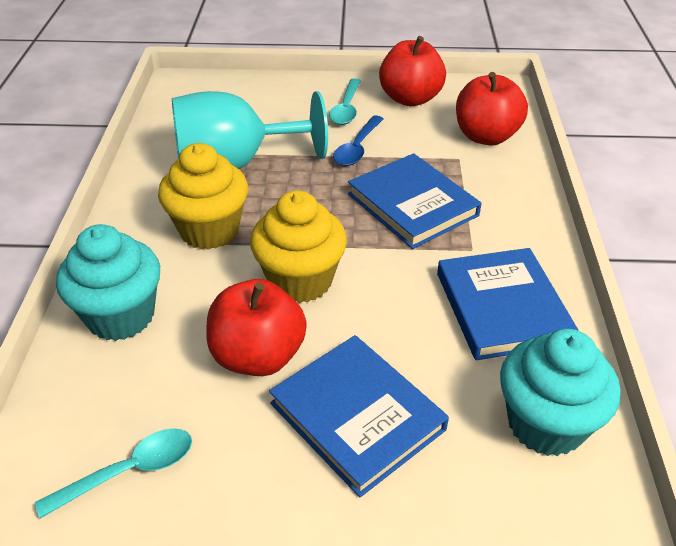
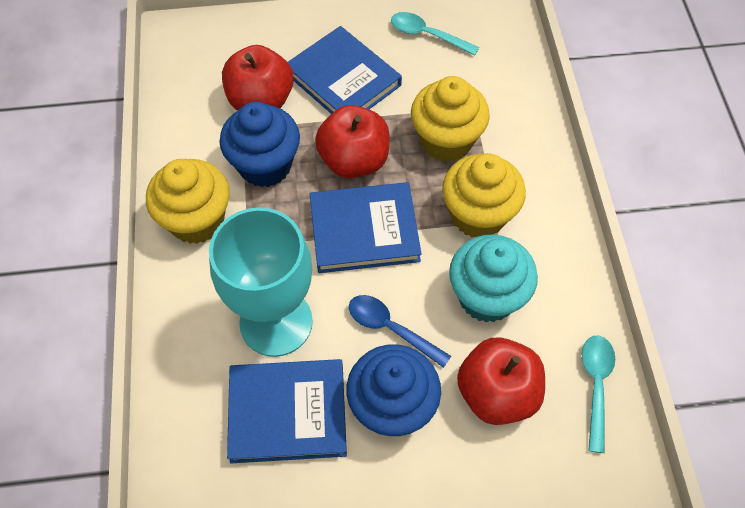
blue cupcake: none = 0 -> [220,102,300,187] [346,344,441,436] = 2
turquoise cupcake: [56,224,160,341] [500,329,621,456] = 2 -> [449,235,538,323] = 1
yellow cupcake: [158,143,248,250] [250,191,347,303] = 2 -> [146,159,230,244] [411,76,490,162] [442,153,526,238] = 3

